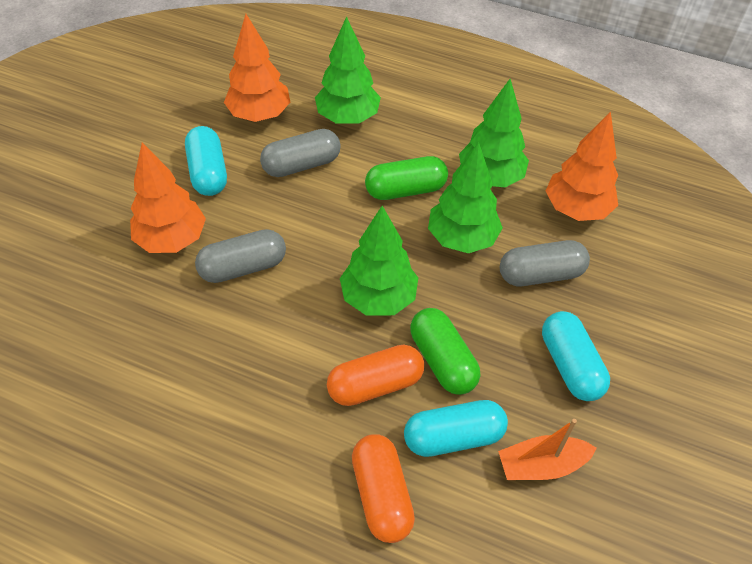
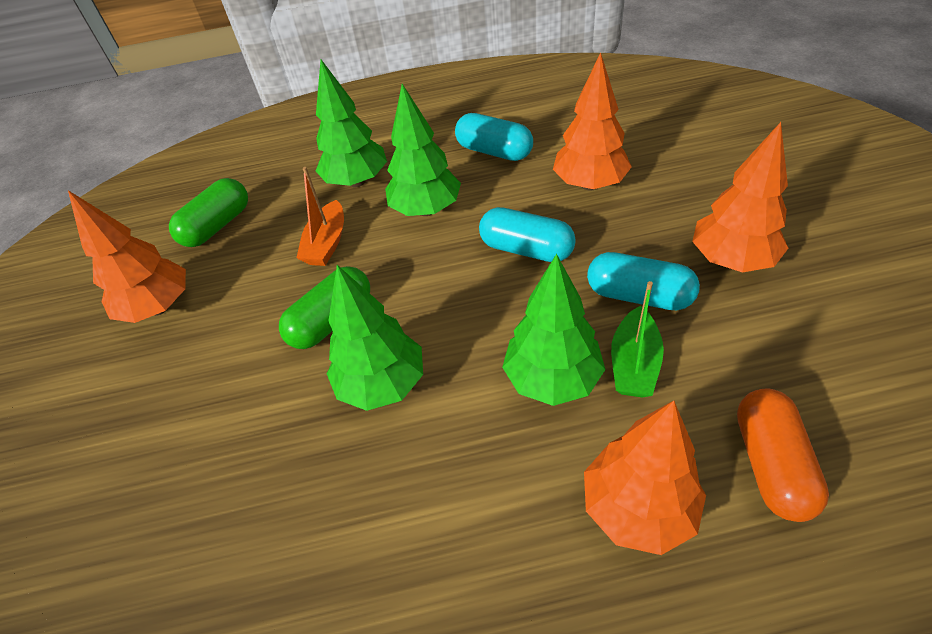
green boat: none = 0 -> [611,281,664,398] = 1
grey capsule: [195,229,286,283] [260,129,341,177] [500,240,590,286] = 3 -> none = 0
orange capsule: [327,345,424,406] [352,434,415,543] = 2 -> [737,388,829,522] = 1
orange tree: [130,143,206,253] [224,14,290,122] [546,112,618,221] = 3 -> [68,190,186,323] [553,52,632,191] [584,401,706,555] [692,122,788,273] = 4

